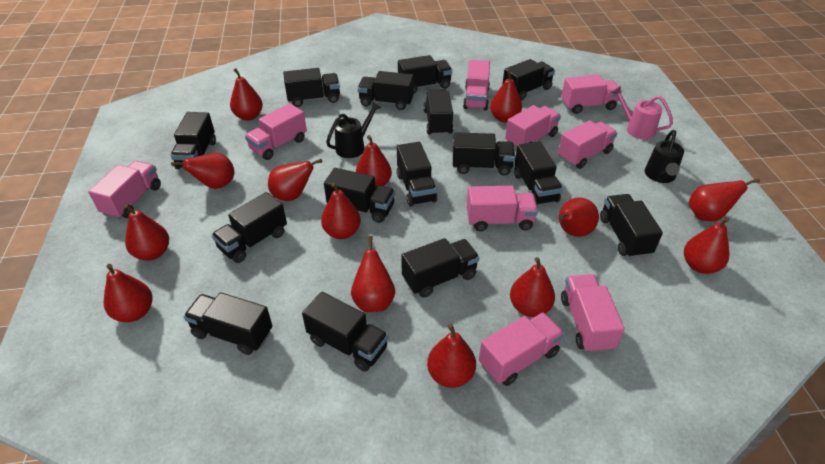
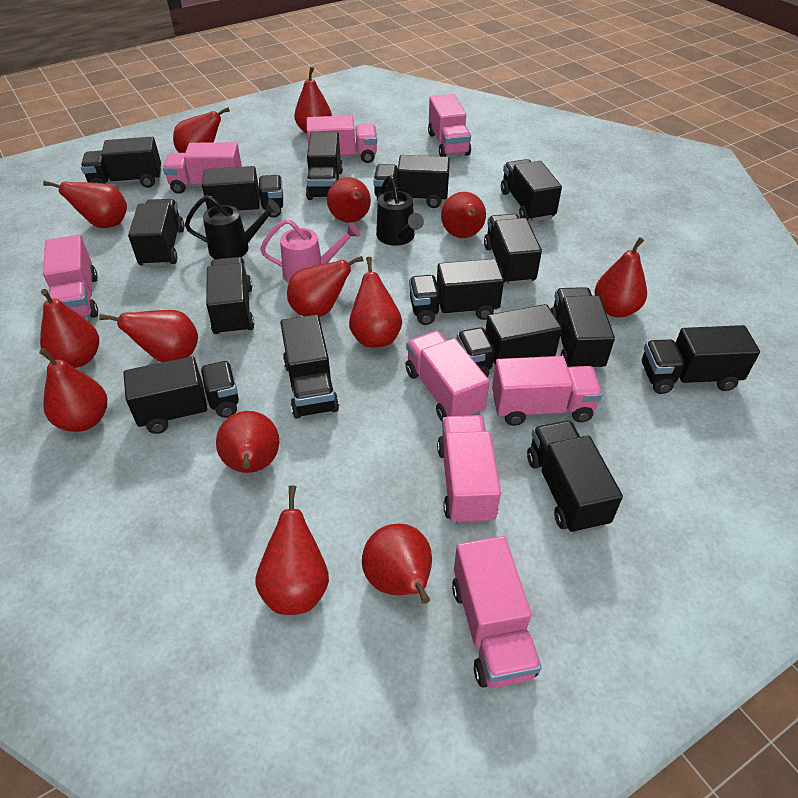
pink truck: [88,160,161,219] [245,103,307,160] [463,60,490,110] [467,186,538,231] [479,312,564,386] [505,105,561,149] [558,120,617,169] [561,74,622,114] [561,274,625,353] = 9 -> [43,235,98,318] [163,142,242,194] [307,115,377,163] [405,331,490,421] [428,94,471,157] [437,415,501,525] [452,536,542,688] [492,356,603,426] = 8

